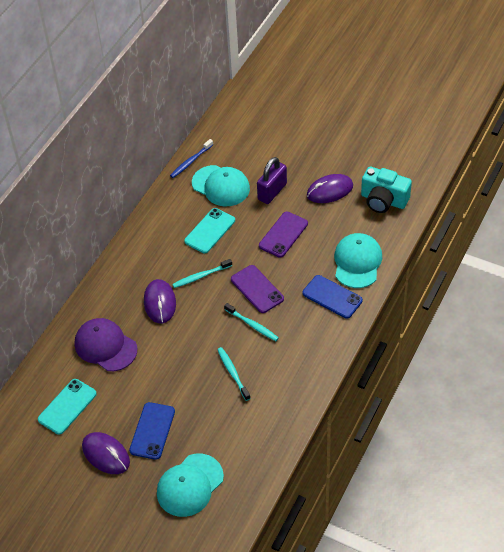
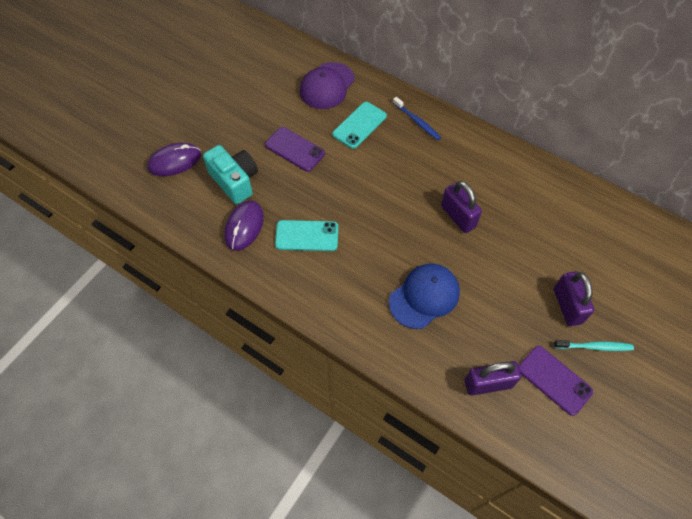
blue cap: none = 0 -> [389,263,460,329] = 1
blue phone: [129,402,175,460] [303,275,363,319] = 2 -> none = 0
purple mouse: [82,432,130,474] [144,279,176,323] [307,174,353,203] = 3 -> [147,143,201,176] [224,201,264,251] = 2
purple padlock: [257,157,287,204] = 1 -> [441,181,482,233] [464,361,521,396] [554,271,594,326] = 3
turquoise cap: [157,454,224,517] [192,165,250,207] [334,233,382,288] = 3 -> none = 0
turquoise toothbrush: [172,259,232,288] [217,347,251,401] [224,303,279,341] = 3 -> [554,340,634,351] = 1

